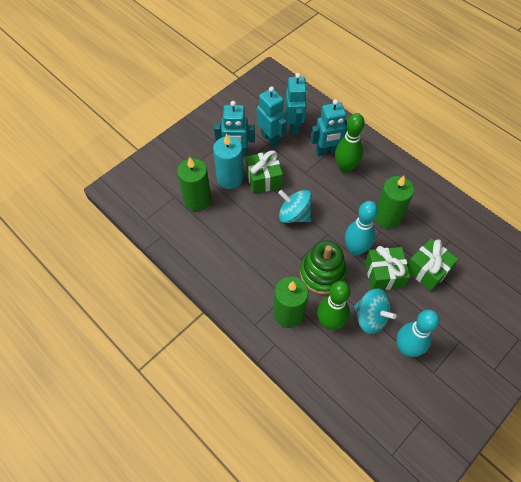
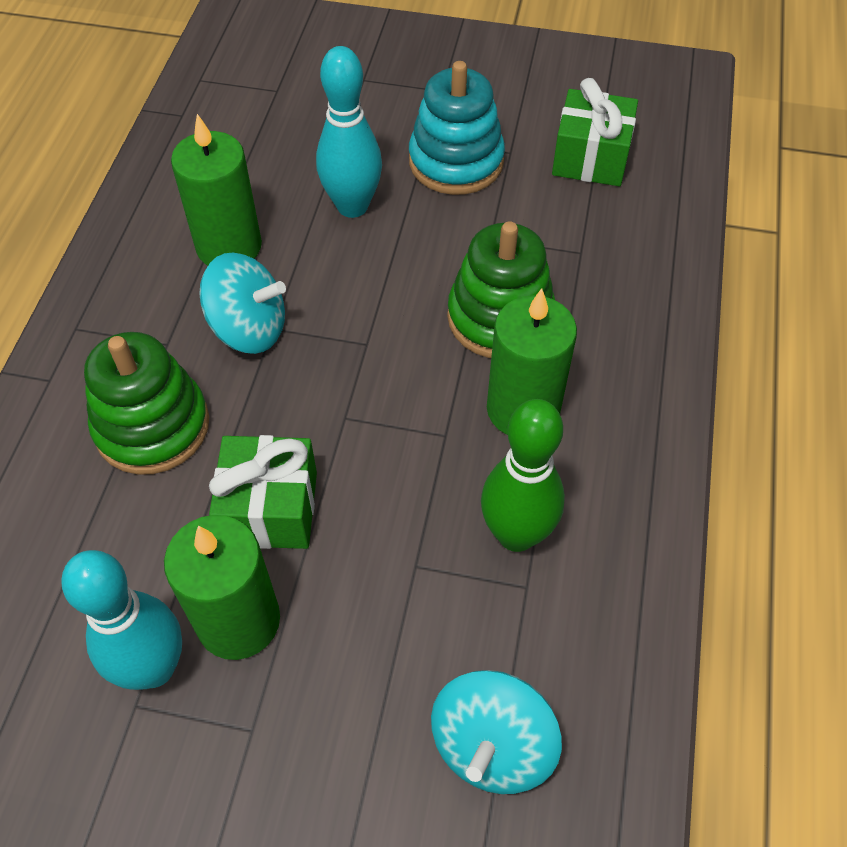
green bowling pin: [317,281,351,330] [335,113,365,173] = 2 -> [481,399,565,552] = 1
green gift: [246,150,283,194] [365,246,410,290] [407,238,459,291] = 3 -> [209,435,317,549] [552,78,638,186] = 2
green stacking toy: [300,241,347,295] = 1 -> [84,332,209,475] [447,221,555,358] = 2
turquoise candle: [213,134,244,189] = 1 -> none = 0
turquoise robot: [214,101,255,156] [257,86,287,147] [285,73,307,134] [311,99,348,156] = 4 -> none = 0
turquoise stacking toy: none = 0 -> [409,61,505,195] = 1

